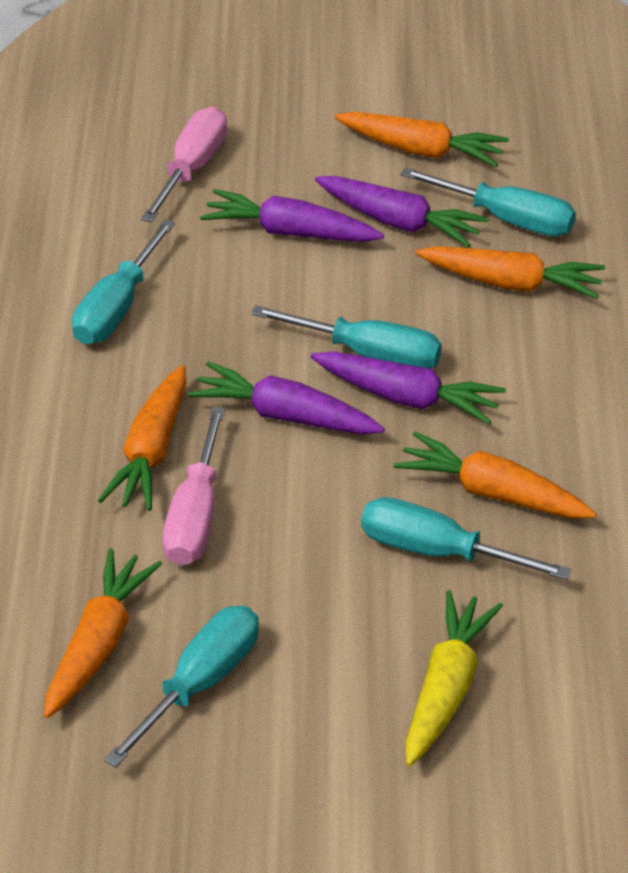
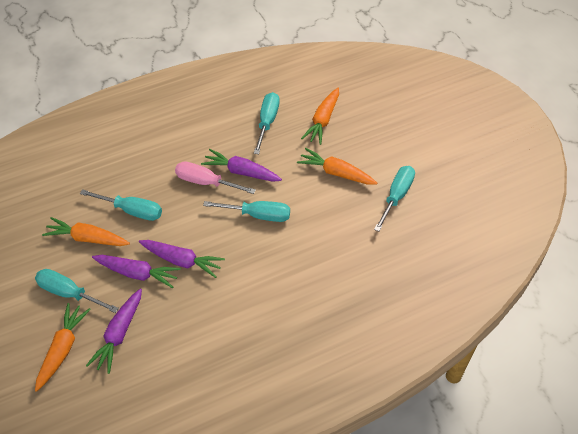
orange carrot: [44,549,162,718] [98,365,187,511] [335,112,509,167] [393,432,597,519] [415,246,605,299] = 5 -> [35,303,91,392] [42,217,130,246] [297,148,377,185] [301,88,339,145] = 4
pink screwdriver: [141,107,227,223] [163,407,225,566] = 2 -> [175,161,256,194] = 1
yellow carrot: [405,590,503,766] = 1 -> none = 0

